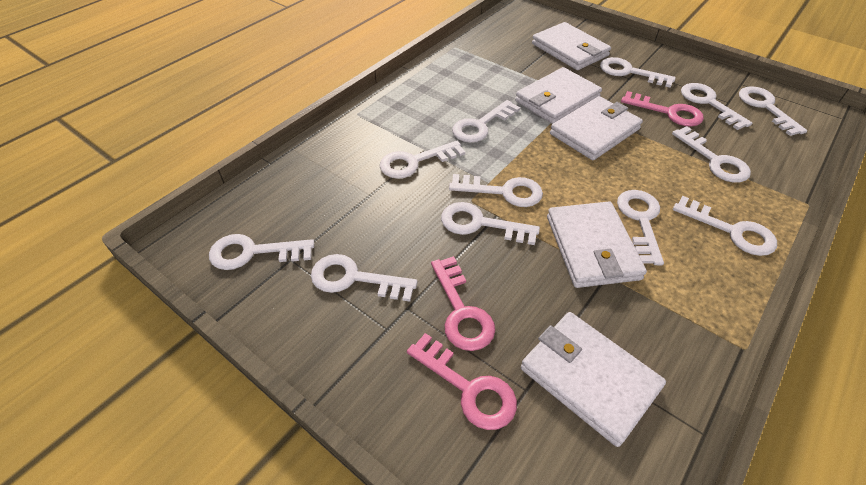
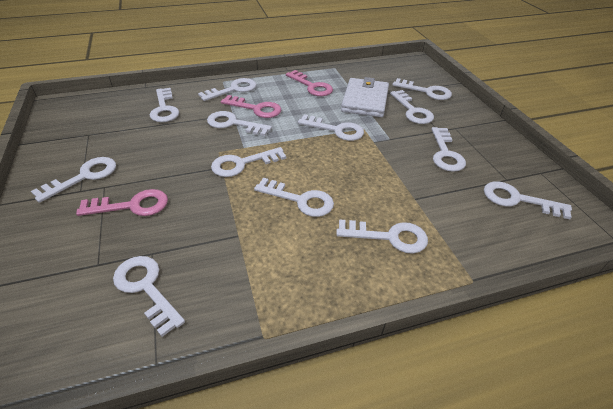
white key: [209,234,314,270] [311,254,418,302] [380,141,465,179] [441,202,540,245] [449,174,543,207] [452,100,520,143] [600,57,676,88] [617,190,664,265] [672,126,751,183] [673,196,777,256] [681,83,752,130] [739,86,807,136] = 12 -> [31,157,116,203] [113,256,185,337] [150,88,179,122] [198,78,257,101] [207,111,272,136] [211,147,286,177] [254,178,334,217] [298,114,364,141] [336,219,428,254] [390,90,434,124] [392,78,452,100] [431,127,466,172] [484,181,572,219] = 13
white wallet: [515,67,602,124] [521,312,666,447] [532,22,611,70] [547,202,647,288] [550,96,643,160] = 5 -> [341,77,389,117] = 1

